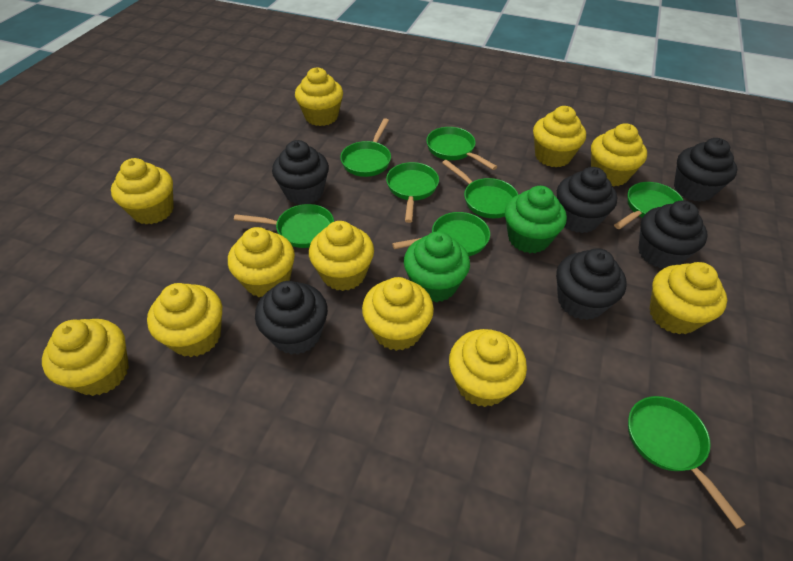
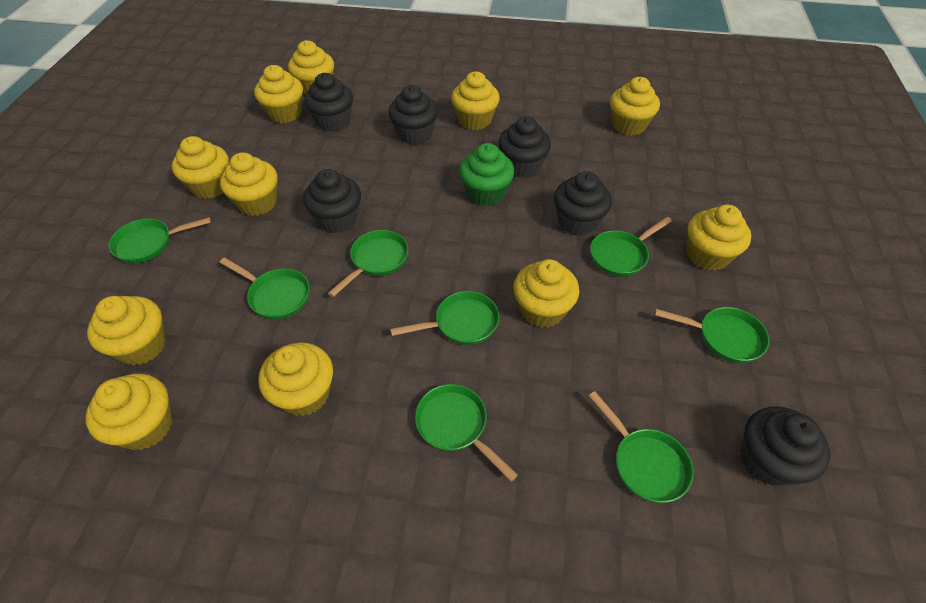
green cupcake: [404,232,470,302] [505,186,567,253] = 2 -> [459,143,514,206] = 1

